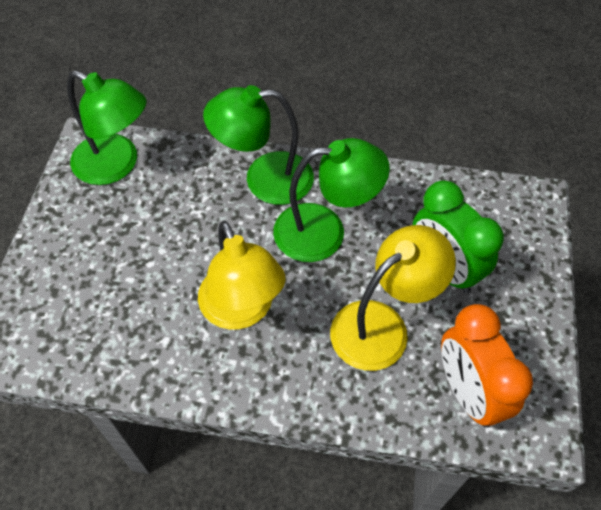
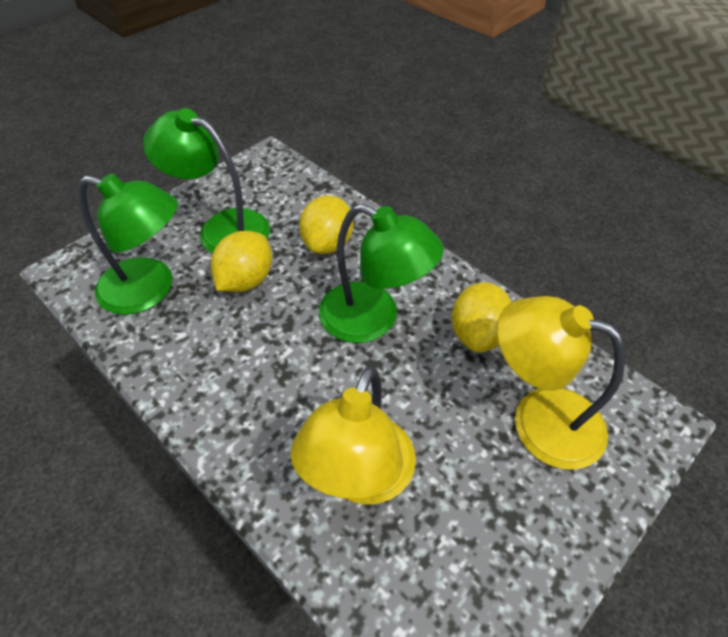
green clock: [413,181,504,293] = 1 -> none = 0
orange clock: [441,304,533,428] = 1 -> none = 0
yellow lemon: none = 0 -> [211,231,272,292] [299,195,353,254] [451,282,511,353] = 3

